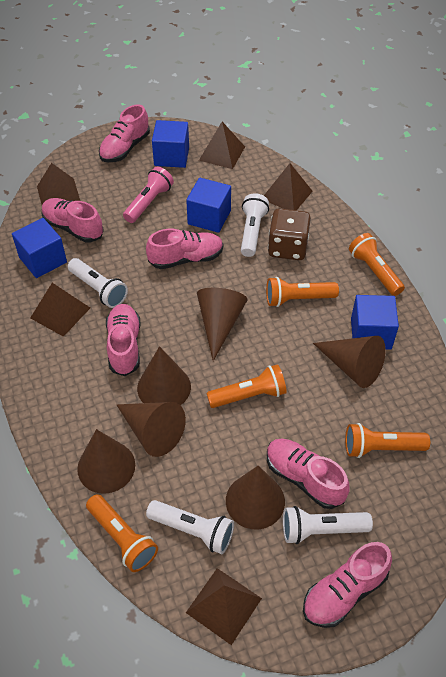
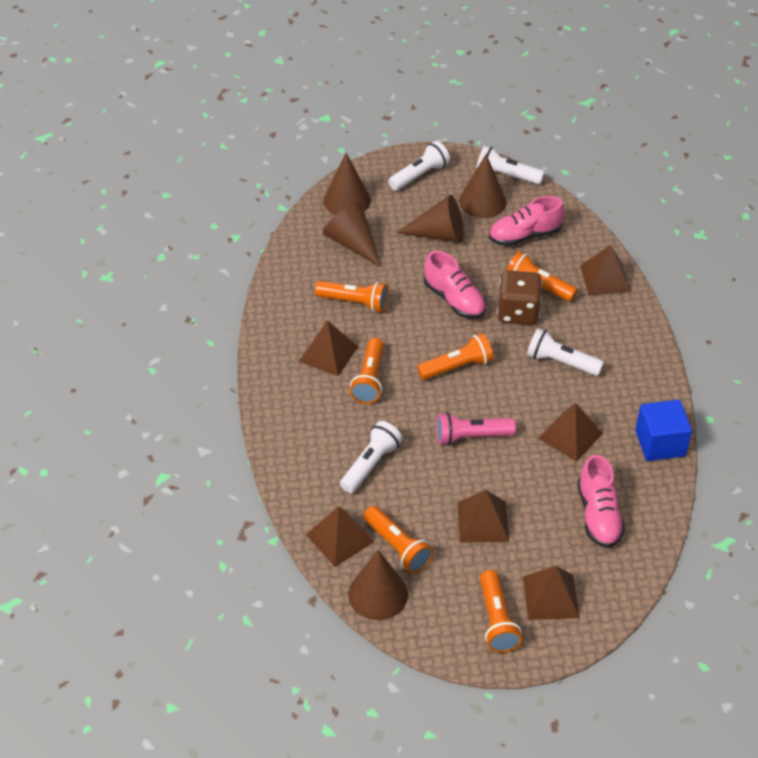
blue cube: [12,218,67,278] [152,120,189,168] [186,178,231,233] [351,295,399,350] = 4 -> [635,400,692,461] = 1
brown cone: [77,429,135,494] [116,402,186,457] [137,346,191,405] [197,288,247,361] [226,465,285,529] [313,336,386,388] = 6 -> [323,202,381,267] [324,153,371,215] [348,550,408,620] [396,195,464,243] [459,154,507,218] = 5
brown pyramid: [30,283,90,337] [37,163,80,205] [186,568,262,645] [199,122,245,169] [264,163,312,210] = 5 -> [299,321,358,376] [306,506,375,567] [457,490,509,543] [523,566,580,620] [538,403,603,462] [580,245,631,295] = 6
orange flashlight: [86,494,158,572] [207,364,287,408] [266,277,339,307] [345,423,430,458] [349,233,405,296] = 5 -> [315,281,388,312] [350,338,384,404] [364,506,434,573] [417,333,493,380] [480,570,522,653] [507,251,578,302] = 6
pink shoe: [41,198,104,242] [99,104,150,162] [106,304,140,376] [146,229,223,269] [267,439,350,509] [303,542,392,628] = 6 -> [424,251,486,319] [489,196,565,246] [577,455,625,548] = 3

